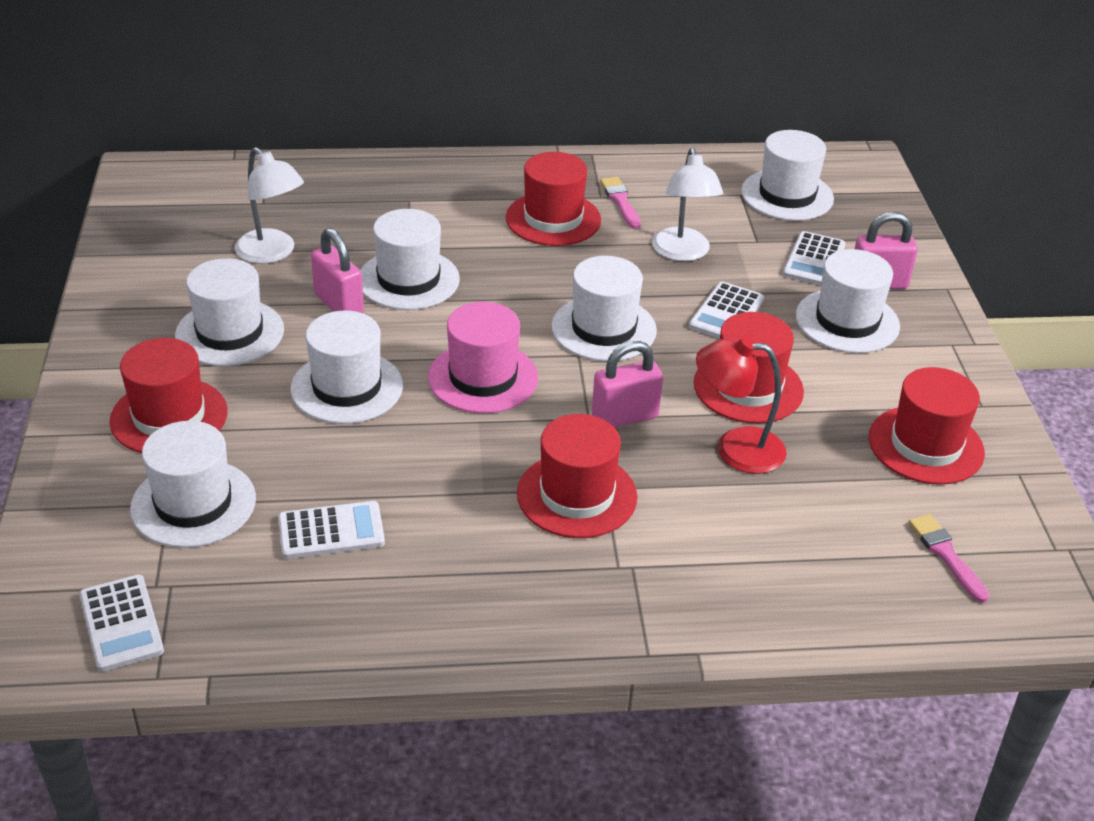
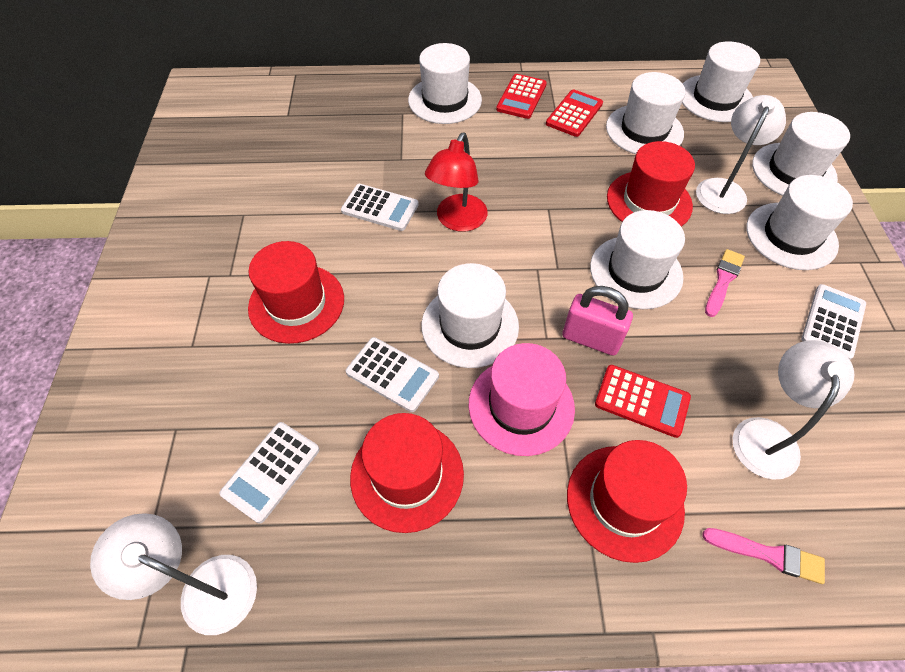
pink padlock: [311,228,364,313] [592,341,663,427] [855,212,918,289] = 3 -> [562,286,633,356] = 1
red calculator: none = 0 -> [496,74,547,119] [546,89,603,137] [595,365,691,438] = 3
red hat: [109,338,228,453] [506,152,601,246] [517,414,638,538] [694,312,804,423] [869,367,985,485] = 5 -> [248,241,344,344] [350,413,464,533] [567,440,687,563] [607,141,695,227] = 4
white lamp: [235,147,304,264] [652,148,723,261] = 2 -> [90,513,257,635] [696,95,786,214] [733,340,855,480] = 3

